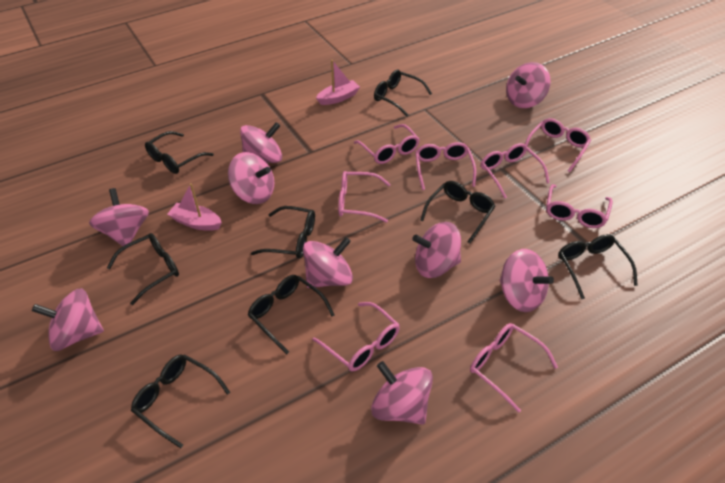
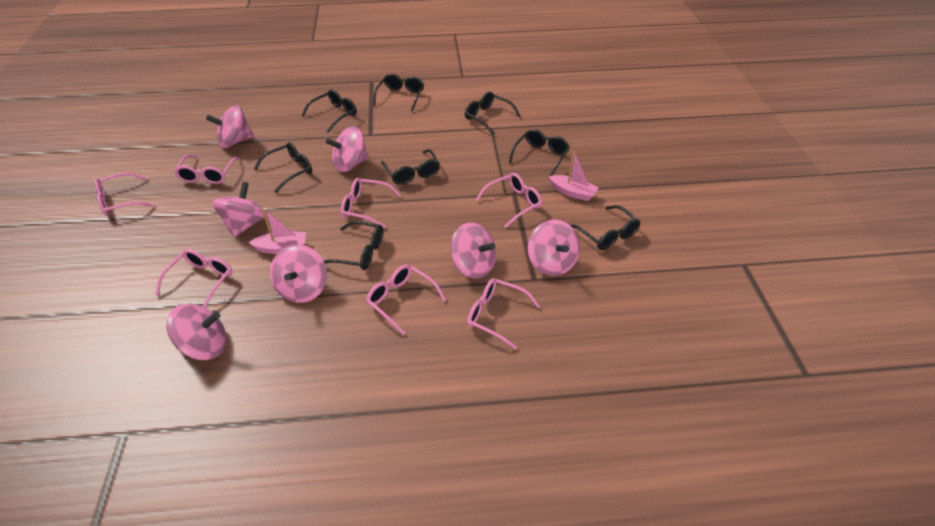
pink glasses: [313,302,400,372] [338,171,391,223] [354,124,420,164] [415,142,476,190] [470,323,558,413] [481,143,550,199] [525,118,591,172] [546,184,613,228] = 8 -> [94,172,154,216] [155,249,233,308] [174,155,240,184] [341,178,401,228] [366,264,446,335] [467,278,540,350] [476,173,542,228] = 7
pink spinning top: [32,288,104,351] [89,188,149,246] [228,152,274,204] [240,122,282,163] [303,237,353,288] [371,361,433,424] [412,222,461,278] [500,249,554,312] [506,62,551,108] = 9 -> [166,304,226,360] [206,105,254,148] [212,182,267,238] [270,245,327,303] [326,127,369,172] [450,223,496,279] [528,220,580,276] = 7

